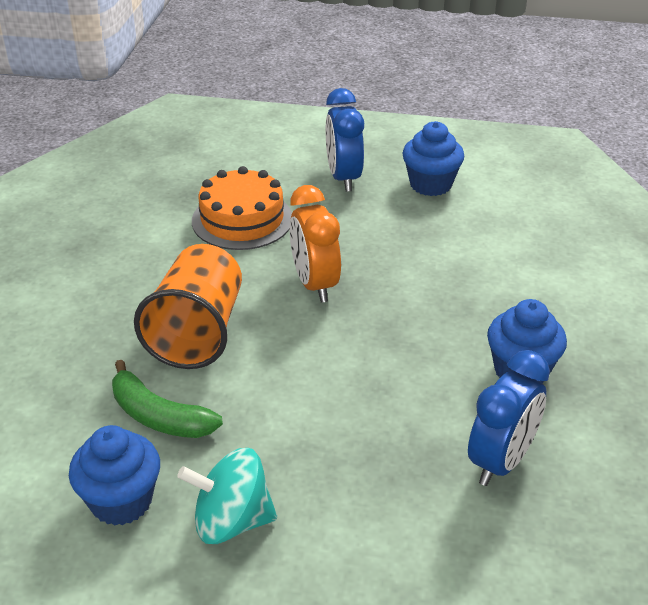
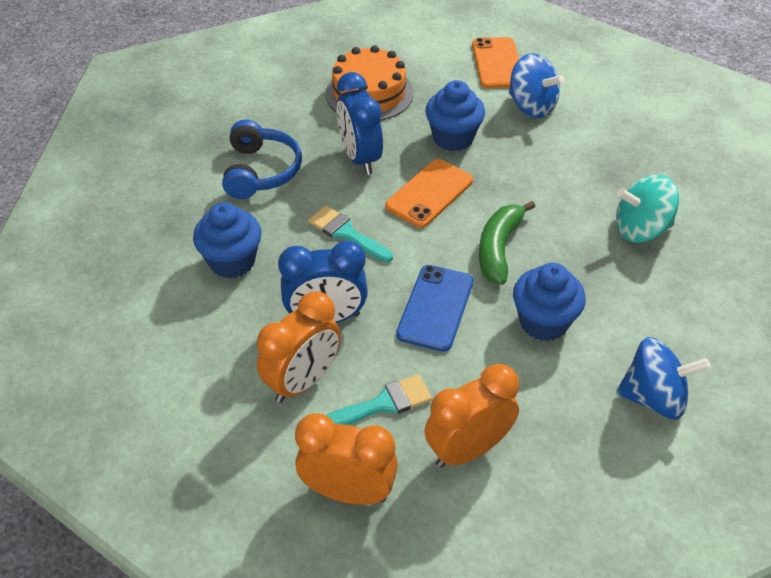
blue headphones: none = 0 -> [222,120,302,199] = 1
blue phone: none = 0 -> [396,265,474,352] = 1
blue spinning top: none = 0 -> [509,53,564,118] [616,337,710,420] = 2
orange clock: [289,185,341,303] = 1 -> [257,291,341,403] [295,413,398,505] [424,364,519,468] = 3
orange cup: [134,244,242,369] = 1 -> none = 0
orange phone: none = 0 -> [385,159,473,228] [472,37,519,88] = 2
turquoise brush: none = 0 -> [308,206,393,262] [326,375,432,425] = 2

